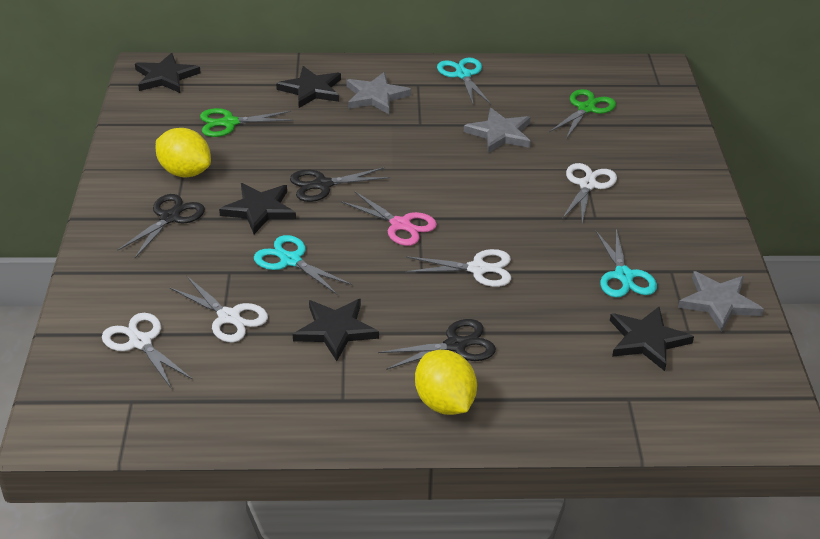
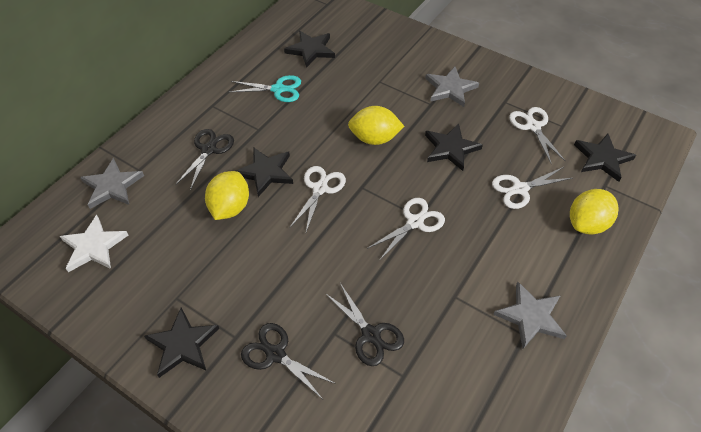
green scissors: [200,108,294,137] [549,89,616,139] = 2 -> none = 0
pink scissors: [341,191,437,246] = 1 -> none = 0
turquoise scissors: [254,235,352,295] [437,58,491,104] [596,229,657,297] = 3 -> [229,75,301,102] = 1
white star: none = 0 -> [60,215,128,272] = 1
yellow lemon: [156,128,211,177] [415,350,477,415] = 2 -> [205,171,249,220] [348,106,404,145] [570,189,619,235] = 3

